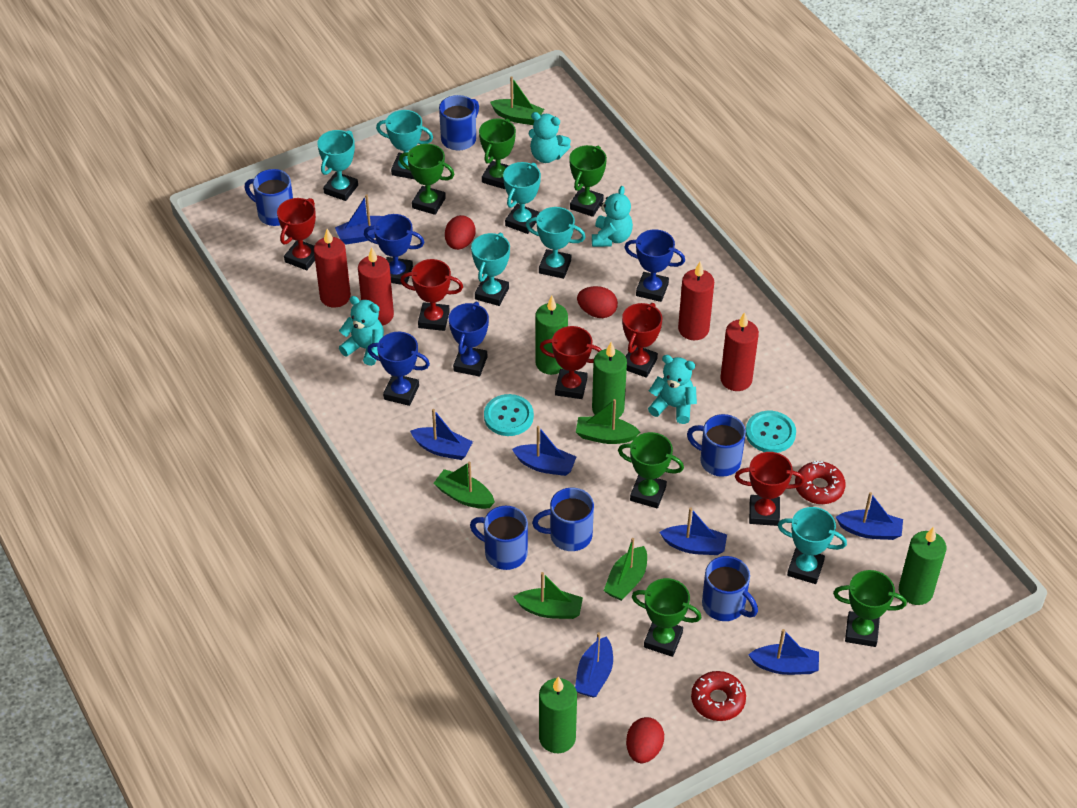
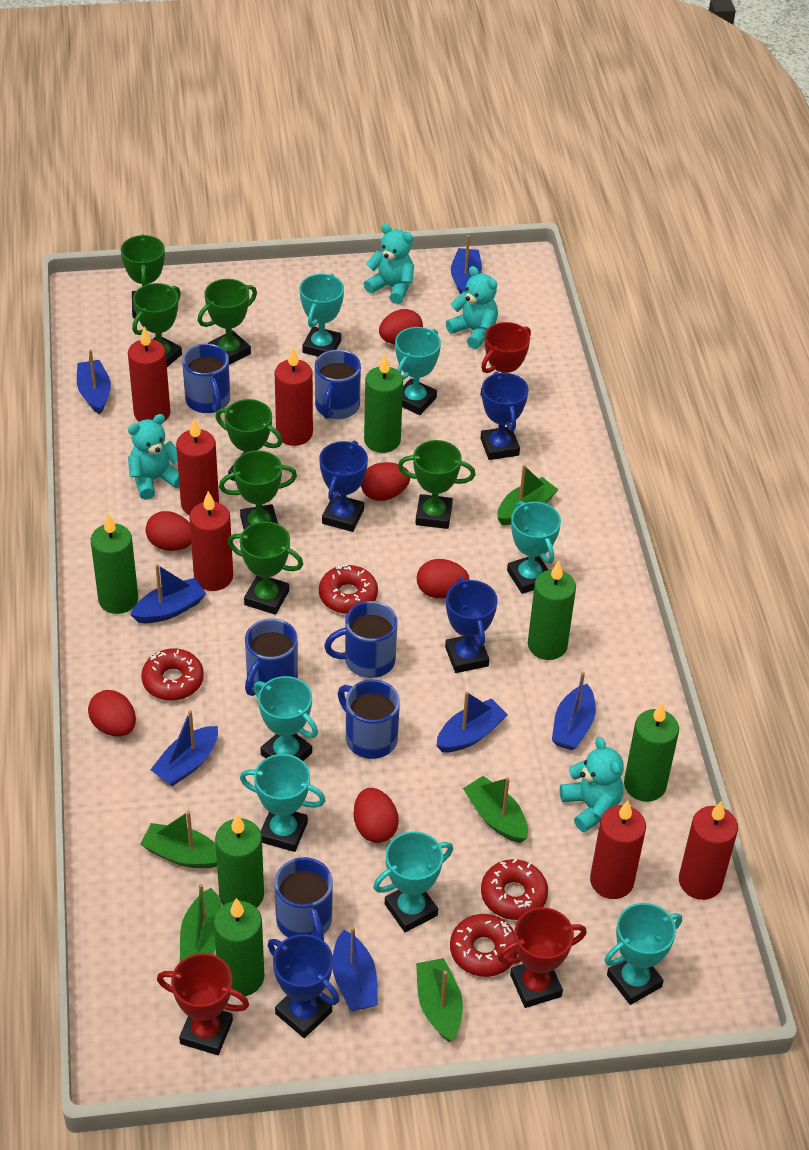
green candle: [535,296,568,375] [539,677,577,753] [592,342,627,418] [899,527,946,605] = 4 -> [91,514,138,614] [214,898,264,996] [215,814,264,908] [364,355,403,453] [528,561,576,660] [624,703,679,802] = 6
green trophy: [399,144,455,215] [479,119,516,189] [569,145,607,217] [618,432,684,508] [632,578,702,657] [833,570,907,647] = 6 -> [121,234,165,318] [132,283,182,367] [198,279,257,365] [215,399,283,481] [219,450,297,529] [228,522,303,615] [398,440,476,529] = 7
red candle: [314,229,351,308] [358,247,394,326] [678,262,714,340] [720,312,759,391] = 4 -> [128,327,170,422] [176,418,219,515] [189,491,233,591] [275,347,313,446] [590,801,646,899] [679,801,738,900] = 6
red donut: [691,671,746,721] [795,461,846,504] = 2 -> [141,649,204,701] [319,564,378,614] [450,914,517,977] [481,859,548,920] = 4
red egg: [445,215,476,250] [577,286,618,318] [626,717,664,763] = 3 -> [88,690,136,737] [146,511,191,551] [354,788,399,843] [361,462,410,501] [379,309,423,345] [417,559,469,598] = 6
red trophy: [277,198,316,270] [400,259,463,331] [540,326,601,399] [622,303,663,378] [735,452,804,526] = 5 -> [157,953,249,1055] [481,322,531,396] [497,907,587,1008] = 3
turquoise button: [484,394,534,436] [746,411,796,453] = 2 -> none = 0
turquoise trophy: [317,130,358,201] [376,110,433,179] [471,233,510,306] [503,162,541,234] [526,207,585,279] [778,507,847,584] = 6 -> [240,754,326,852] [253,676,318,761] [300,274,344,357] [373,831,453,932] [395,327,441,415] [507,501,561,594] [604,903,682,1005] = 7

